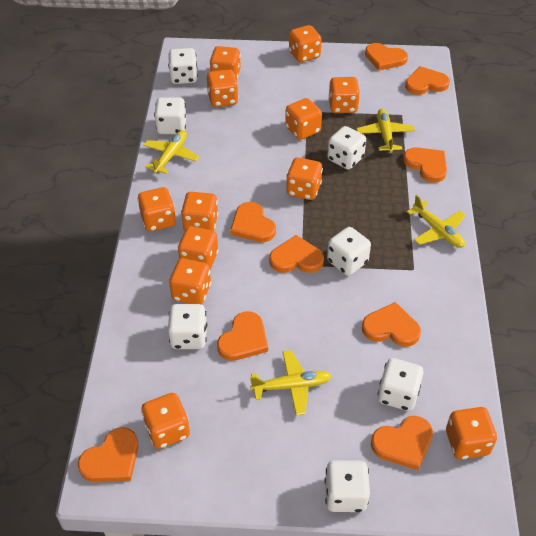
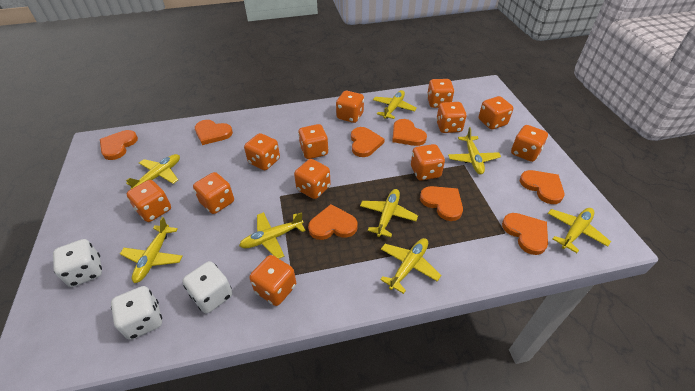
orange heart: [78,427,138,482] [217,311,268,361] [230,202,276,242] [269,235,324,273] [362,302,421,347] [365,43,408,71] [371,416,433,470] [403,147,447,183] [405,66,450,95] = 9 -> [100,130,138,160] [195,120,233,145] [308,204,358,240] [351,127,385,157] [392,119,427,146] [420,186,463,221] [502,213,548,255] [520,170,564,204] = 8
white dice: [154,97,186,134] [168,48,198,84] [168,304,207,349] [324,460,370,512] [327,126,366,170] [327,227,371,276] [377,358,423,411] = 7 -> [53,239,102,287] [111,286,162,340] [182,261,233,314] = 3
yellow plane: [143,130,199,174] [250,350,331,416] [356,109,415,153] [407,195,466,248] = 4 -> [120,217,183,283] [126,154,180,189] [239,212,305,259] [360,189,418,237] [373,90,417,119] [380,238,441,294] [448,127,501,174] [548,208,611,253] = 8

